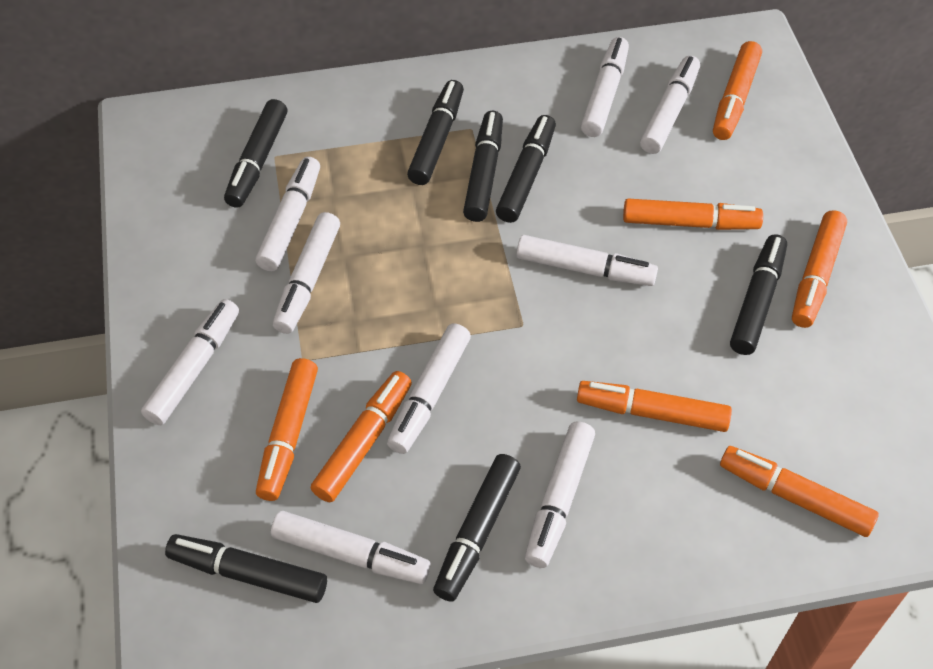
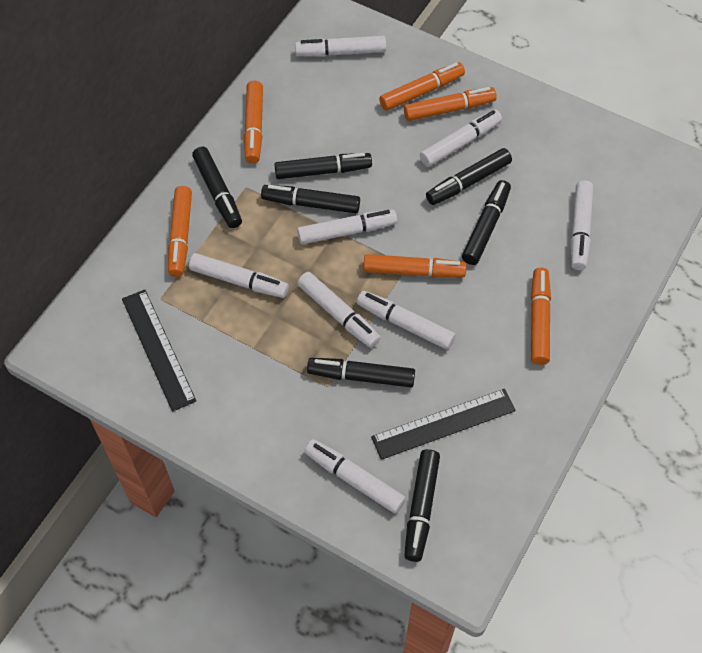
black ruler: none = 0 -> [122,290,196,412] [371,389,515,460] = 2
orange marker: [256,358,318,501] [311,371,412,502] [577,381,732,432] [623,199,763,230] [713,41,762,140] [720,446,879,537] [792,210,847,328] = 7 -> [168,186,192,277] [244,81,263,163] [364,254,466,278] [379,62,465,111] [404,87,497,121] [531,268,551,365] = 6
white marker: [141,299,239,425] [255,157,320,271] [271,511,431,584] [273,212,340,334] [387,323,471,454] [516,235,658,286] [525,421,595,568] [581,37,629,137] [640,56,700,154] = 9 -> [189,253,289,298] [295,36,386,57] [297,209,397,244] [297,272,381,348] [304,439,406,514] [357,291,455,350] [420,109,502,167] [571,180,593,270] = 8

